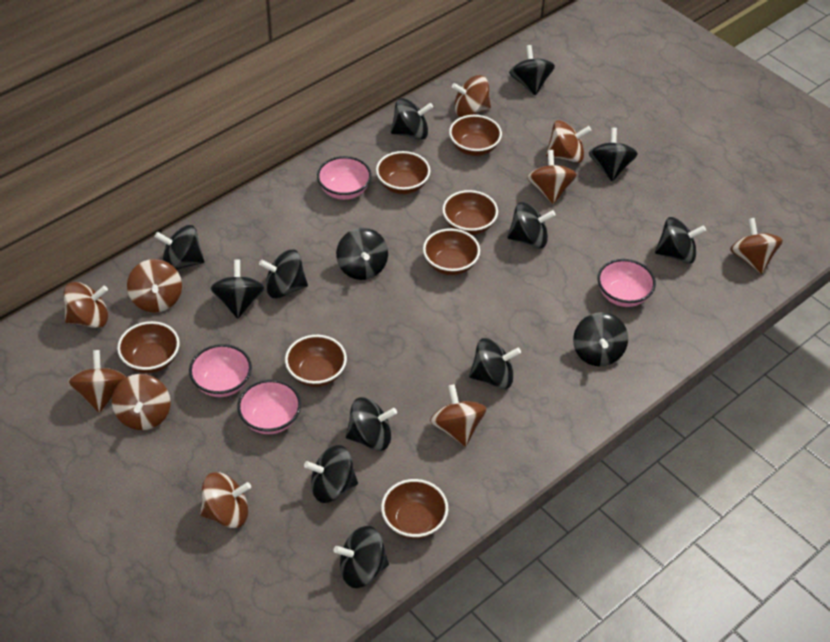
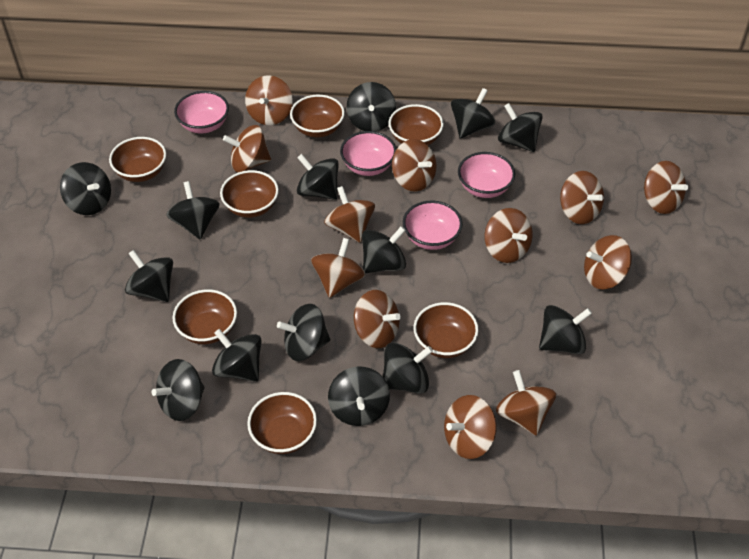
brown spinning top: [63,282,108,328] [68,350,126,413] [112,374,171,430] [127,259,182,313] [200,472,251,528] [430,384,486,447] [452,75,491,117] [527,150,577,204] [546,120,592,163] [730,218,783,274] = 10 -> [223,125,271,172] [245,75,293,125] [311,238,365,298] [324,186,375,243] [354,290,401,348] [392,139,436,192] [444,395,497,459] [484,208,533,263] [496,370,556,436] [560,171,604,224] [584,235,632,290] [644,161,688,214] = 12

